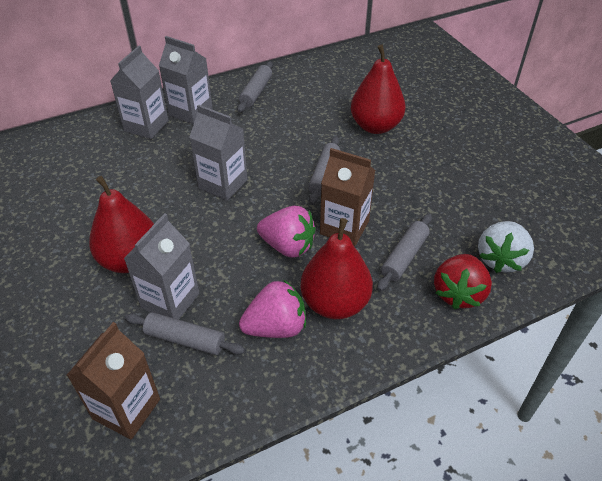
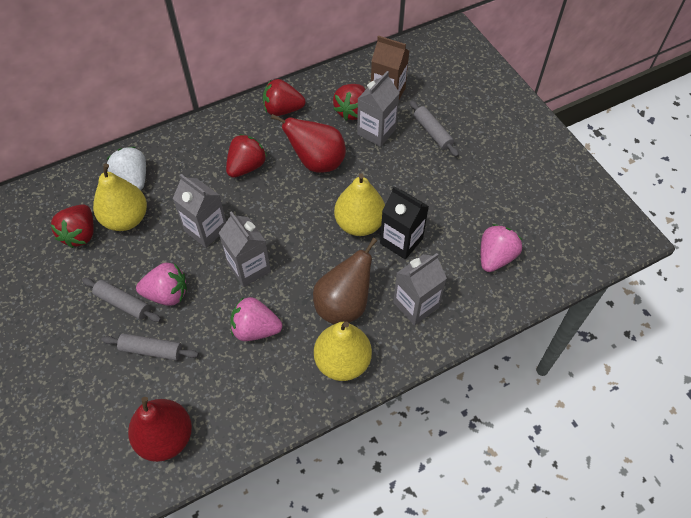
black carton: none = 0 -> [380,186,429,259] = 1
brown carton: [67,322,160,439] [320,148,375,246] = 2 -> [371,36,409,99] = 1
brown pear: none = 0 -> [313,238,377,324] = 1
grey rolling pin: [125,312,245,355] [237,61,273,112] [308,136,340,205] [377,214,432,291] = 4 -> [82,278,161,322] [101,333,199,360] [410,100,459,157] = 3
pink strawberry: [239,280,306,338] [257,206,316,258] = 2 -> [136,263,187,306] [231,297,282,341] [481,224,522,272] = 3
red pear: [89,176,154,273] [301,218,373,319] [351,44,405,134] = 3 -> [128,397,192,462] [271,114,346,173] = 2
red strawberry: [434,254,492,310] = 1 -> [50,204,94,248] [226,134,267,178] [263,79,305,116] [333,84,366,121] = 4
yellow pear: none = 0 -> [93,163,147,231] [314,322,372,381] [334,173,385,236] = 3

